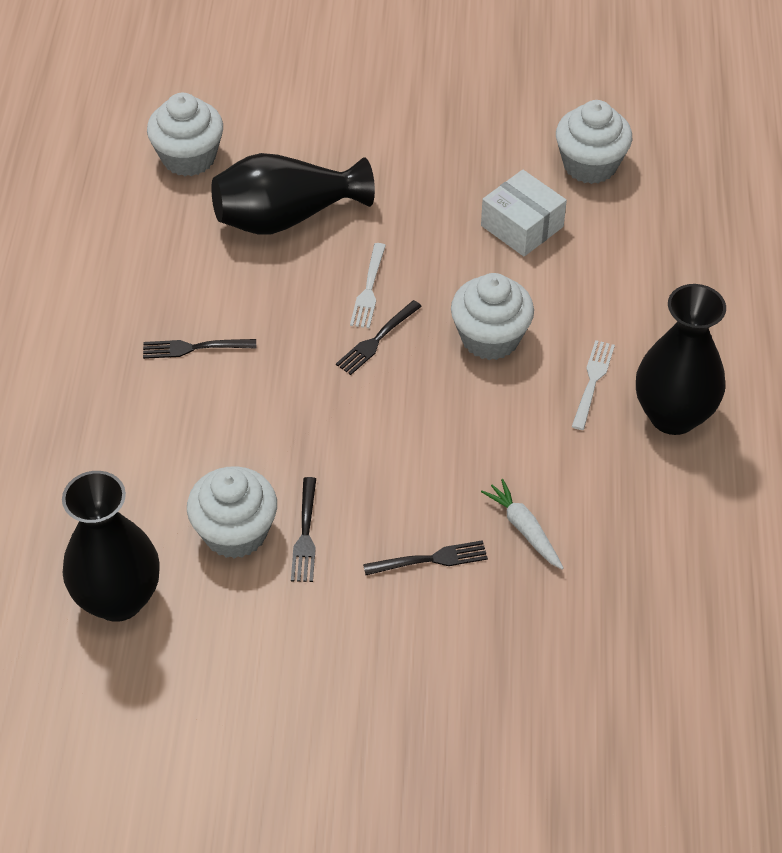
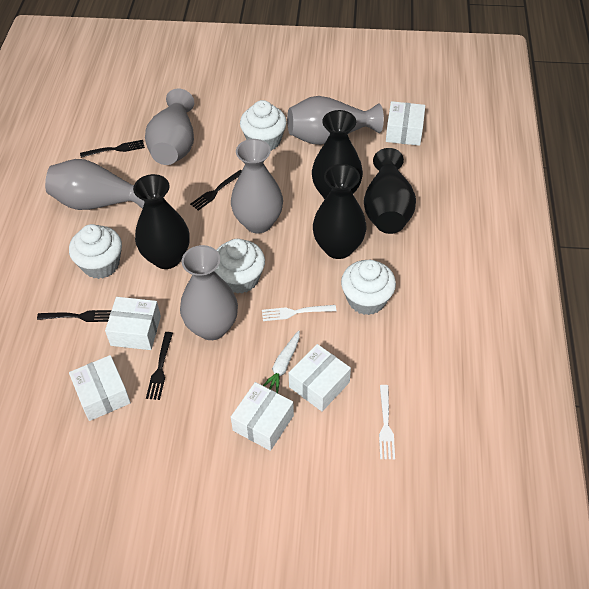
black vase: [62,471,160,622] [211,153,375,234] [636,284,726,435] = 3 -> [133,174,190,269] [312,110,363,199] [313,164,367,259] [364,148,416,234] = 4
grey vase: none = 0 -> [45,159,145,210] [145,88,194,165] [180,245,238,340] [231,139,283,233] [287,96,384,145] = 5
white box: [481,170,567,256] = 1 -> [69,355,131,421] [105,297,161,350] [231,382,294,451] [289,344,351,411] [386,101,425,146] = 5

